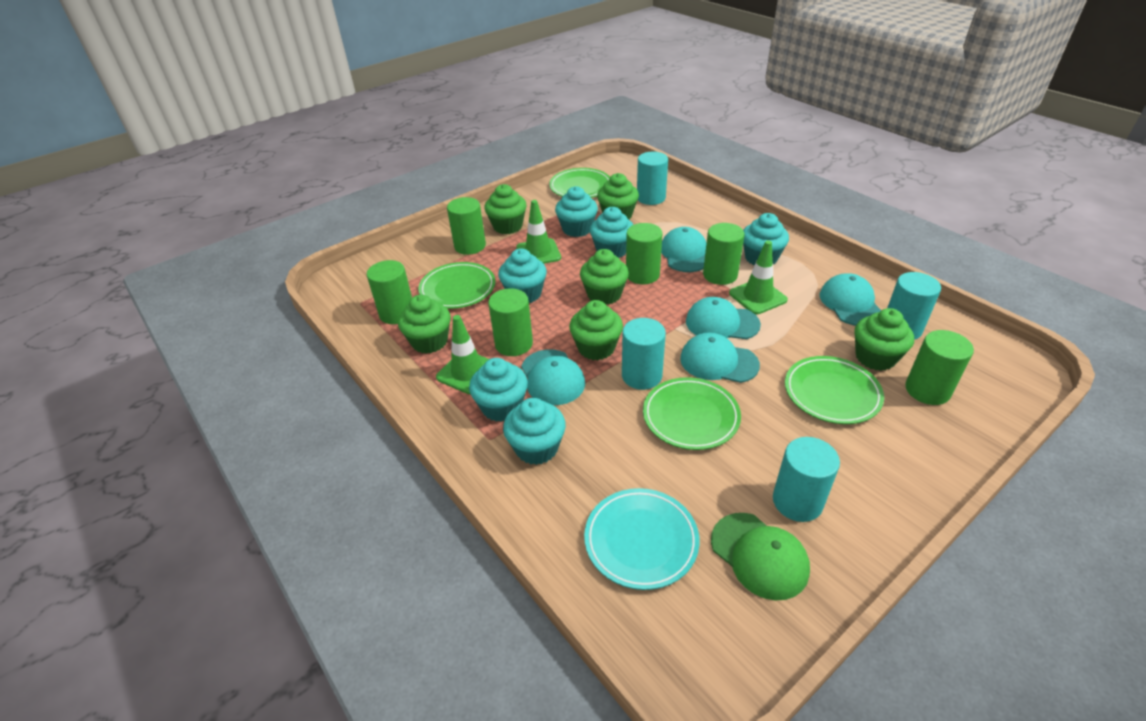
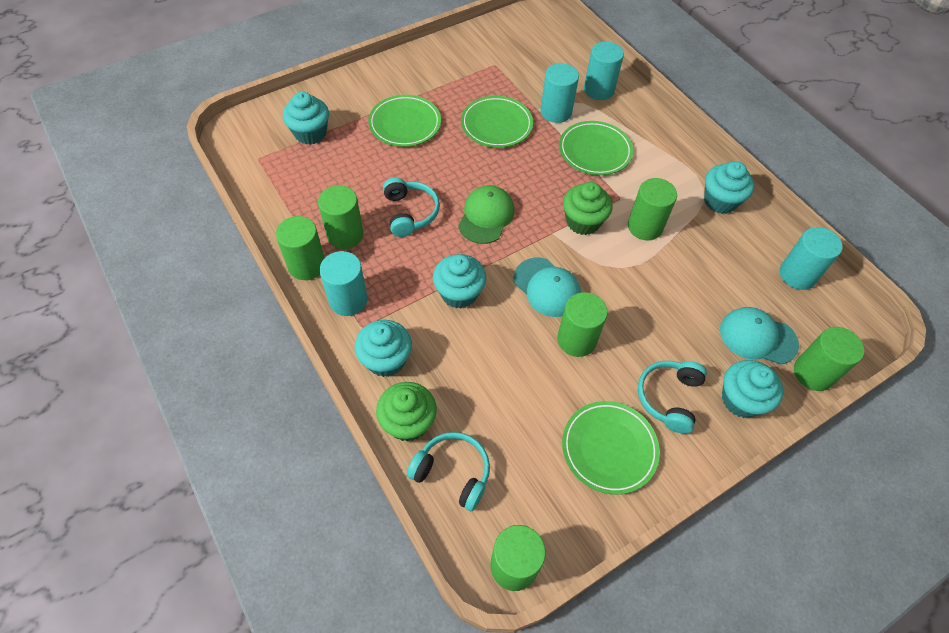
green cupcake: [398,295,451,354] [484,184,527,234] [569,300,623,360] [580,249,629,305] [597,173,639,220] [855,308,914,371] = 6 -> [376,382,437,442] [563,182,613,235] = 2
green traffic cone: [436,315,489,394] [516,200,561,264] [729,240,788,314] = 3 -> none = 0
turquoise cap: [521,349,585,405] [661,227,706,272] [680,332,760,383] [686,297,761,339] [820,273,881,326] = 5 -> [513,258,581,317] [720,307,799,364] = 2
turquoise cupcake: [469,358,528,422] [498,248,547,303] [503,398,566,465] [555,186,598,237] [590,207,633,258] [743,213,789,265] = 6 -> [283,92,329,145] [355,320,412,377] [433,254,486,308] [704,161,754,214] [722,360,783,418] = 5
turquoise headphones: none = 0 -> [383,177,440,237] [407,432,490,511] [637,361,707,434] = 3
turquoise plate: [584,488,700,590] = 1 -> none = 0

